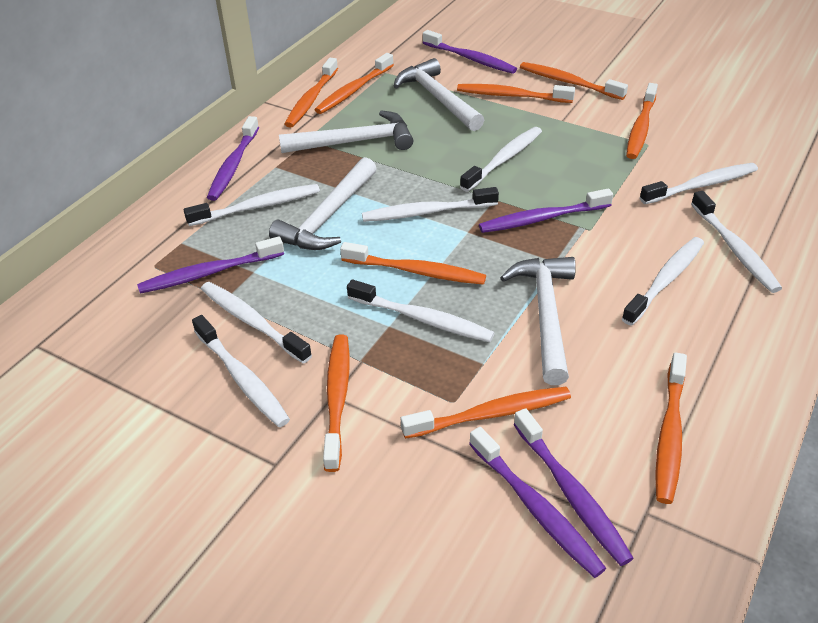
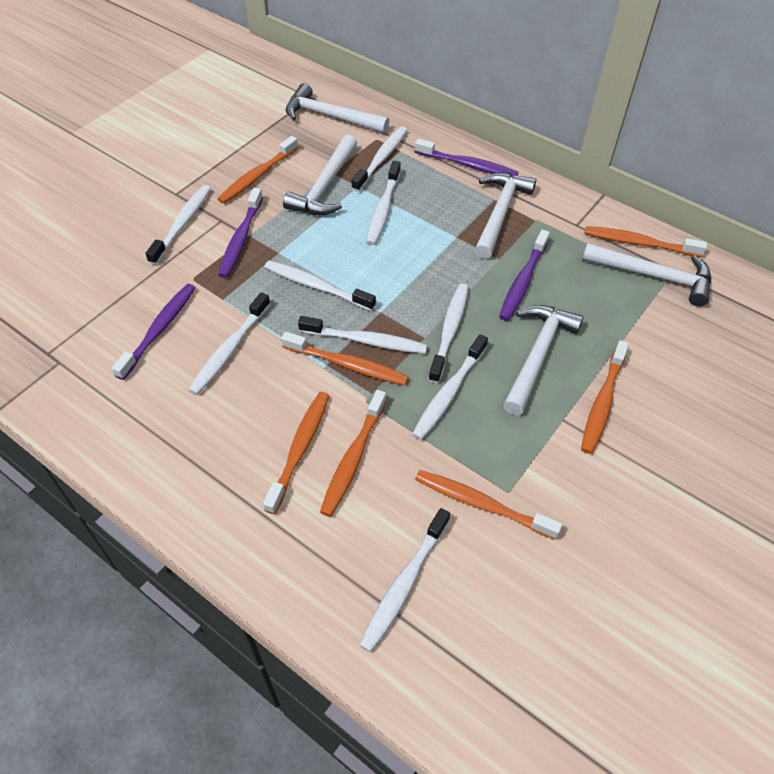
orange toothbrush: [285,58,338,127] [315,53,394,114] [323,334,350,472] [340,242,486,285] [401,387,571,439] [457,84,575,103] [520,62,628,100] [626,83,658,159] [655,352,687,504] = 9 -> [218,136,298,204] [263,392,329,514] [281,332,409,385] [320,390,387,517] [415,470,562,540] [581,340,629,454] [584,226,707,257] = 7
purple toothbrush: [137,236,284,294] [207,116,259,201] [423,30,517,74] [469,427,606,578] [479,188,613,233] [513,408,634,566] = 6 -> [112,284,196,380] [218,188,263,278] [415,138,519,177] [499,230,550,321] = 4
white hammer: [269,157,377,250] [279,110,413,153] [394,58,484,131] [500,257,576,385] = 4 -> [283,135,357,215] [286,83,389,133] [474,172,536,259] [503,305,584,415] [582,243,711,307] = 5

